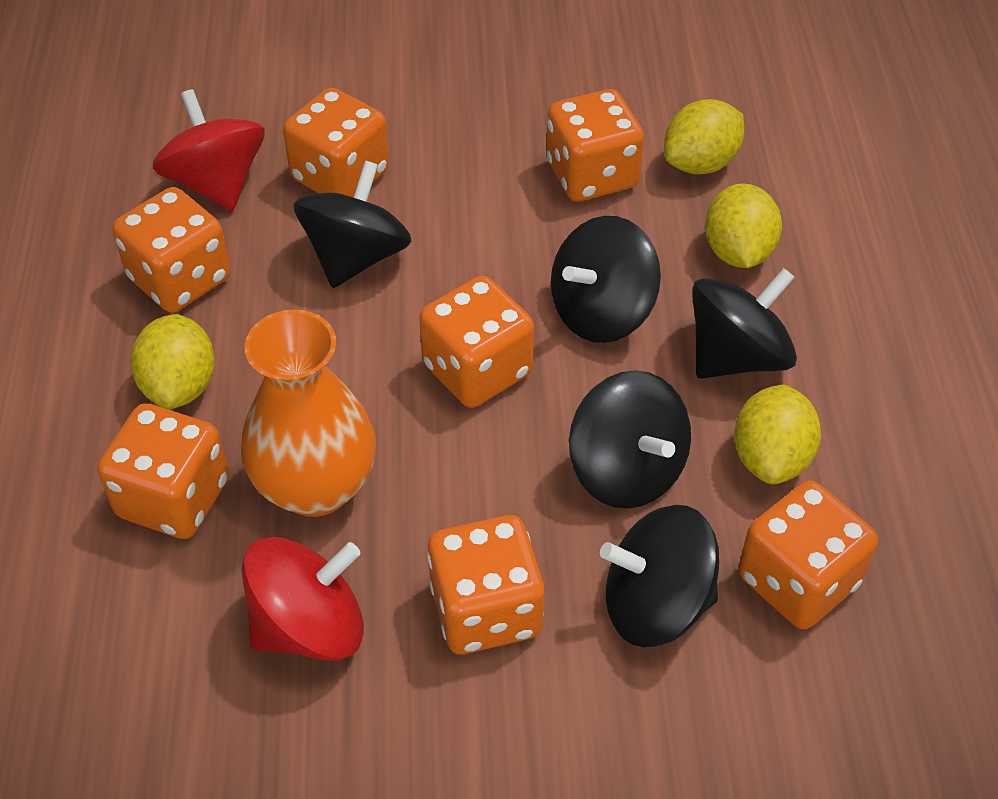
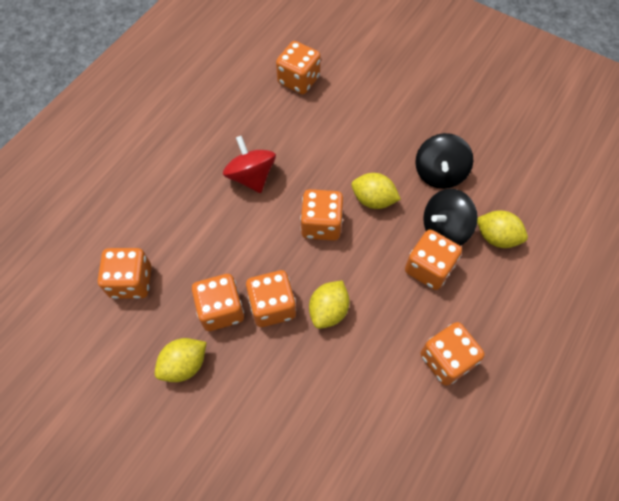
black spinning top: [293,160,412,288] [551,216,661,343] [569,370,691,509] [600,505,719,647] [692,268,797,378] = 5 -> [415,133,473,189] [423,189,478,246] = 2
orange vase: [241,310,376,517] = 1 -> none = 0
red spinning top: [153,89,265,211] [241,537,364,661] = 2 -> [223,136,276,193] = 1

